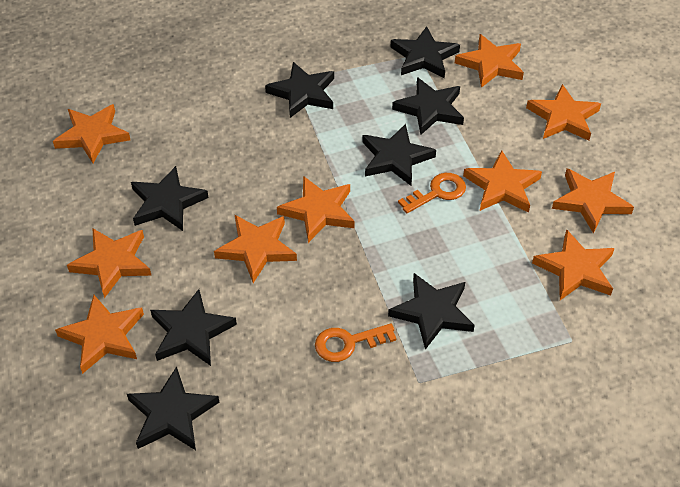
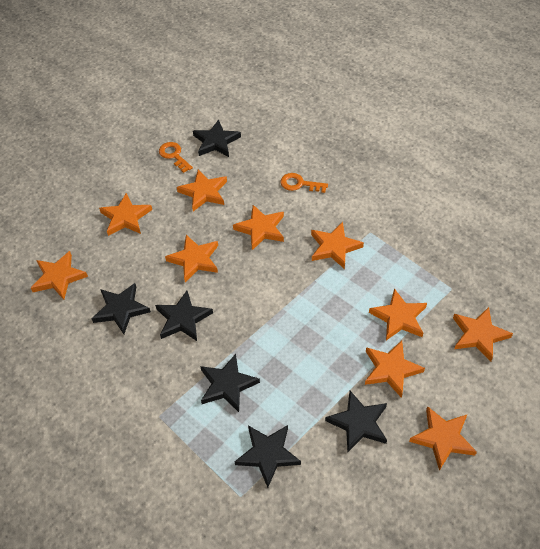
black star: [127,366,220,450] [131,166,209,231] [150,289,237,366] [265,62,334,118] [362,124,436,186] [388,273,475,350] [391,26,460,79] [392,77,464,135] = 8 -> [92,283,151,334] [155,291,213,341] [193,119,241,157] [200,354,260,412] [235,425,301,488] [325,391,387,452] = 6

